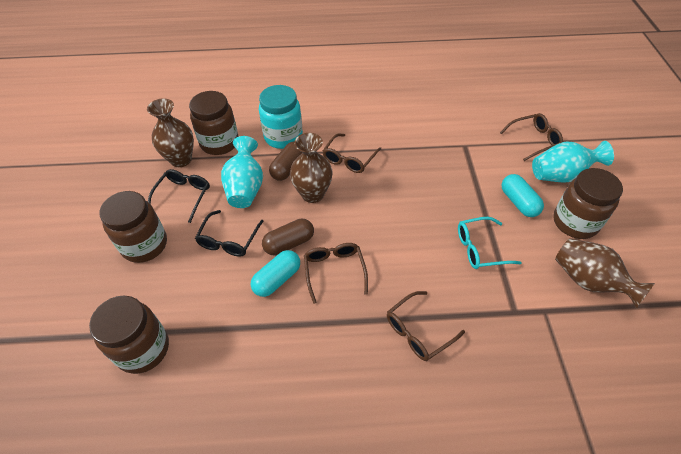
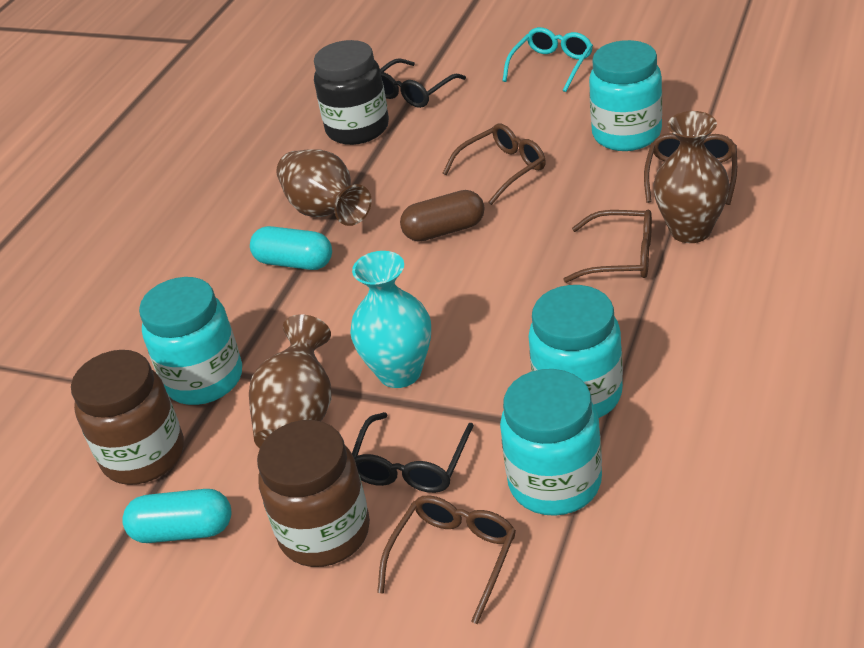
black jar: none = 0 -> [314,40,389,145] = 1
brown capsule: [262,219,314,255] [269,142,302,181] = 2 -> [400,190,485,242] = 1
brown jar: [89,296,169,374] [99,191,167,263] [189,91,239,155] [553,168,623,239] = 4 -> [71,350,184,485] [257,420,370,567] = 2
turquoise jar: [259,85,303,149] = 1 -> [139,277,242,405] [500,369,602,516] [528,285,623,418] [589,40,662,151] = 4
turquoise vase: [221,136,263,208] [532,141,614,183] = 2 -> [350,251,431,388] = 1

